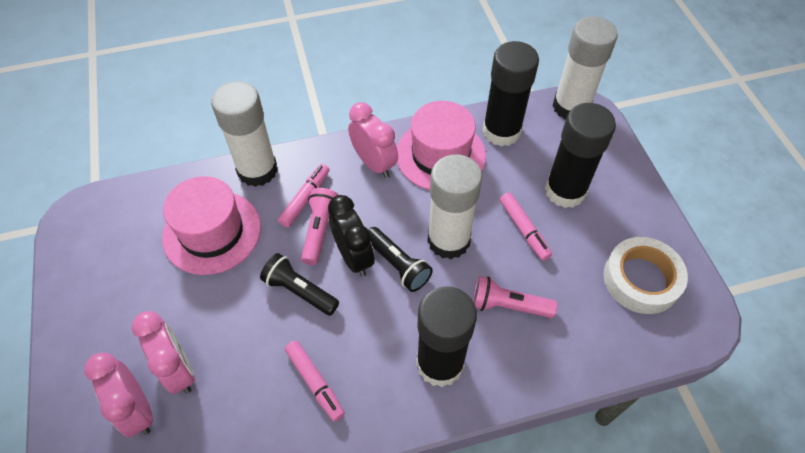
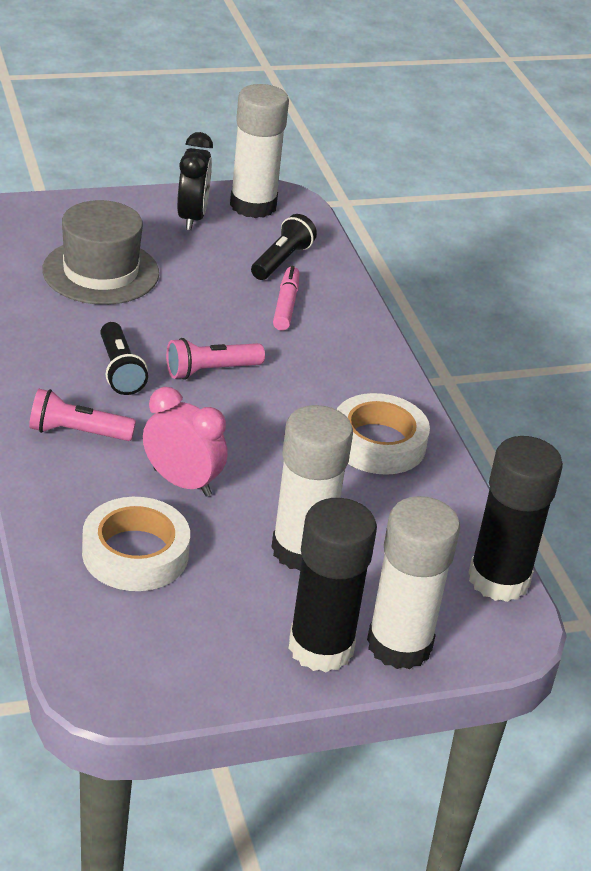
black glue stick: [416,286,477,387] [483,41,539,147] [545,103,616,208] = 3 -> [288,498,377,672] [468,436,563,602] = 2
grey hat: none = 0 -> [42,200,159,305] = 1
pink clock: [84,352,153,437] [132,311,195,394] [348,102,398,178] = 3 -> [143,387,228,496] = 1
pink hat: [162,176,261,275] [397,101,486,190] = 2 -> none = 0
pink marker: [278,164,330,227] [285,341,345,422] [500,193,552,261] = 3 -> [273,266,299,331] = 1
white tape: [603,237,688,314] = 1 -> [82,497,190,591] [337,393,430,475] = 2

